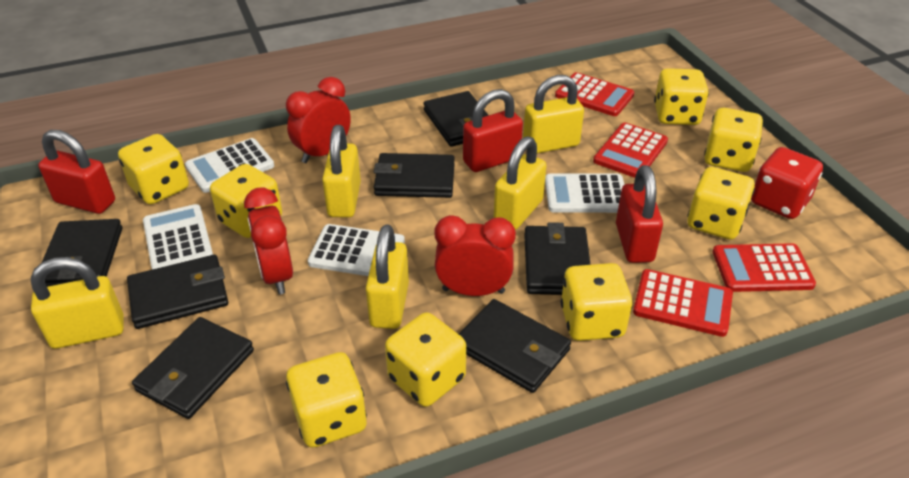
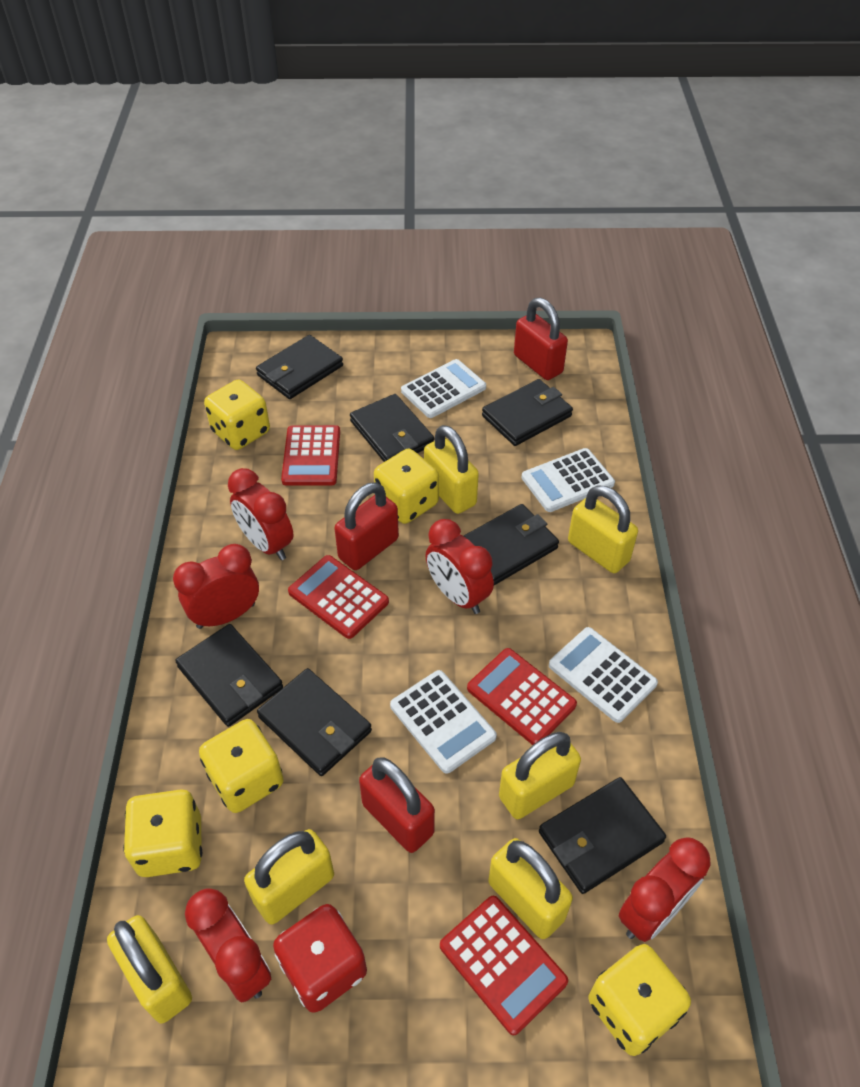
red clock: [244,187,293,295] [286,77,351,163] [434,215,516,296] = 3 -> [173,544,259,629] [185,888,271,1003] [228,468,294,560] [425,519,494,614] [618,837,711,942] = 5
yellow dice: [118,134,189,204] [210,164,282,238] [286,352,367,448] [385,312,466,407] [561,263,632,341] [654,68,709,125] [687,167,755,240] [704,108,763,172] = 8 -> [123,789,202,877] [199,719,284,813] [204,379,270,450] [374,449,439,524] [588,944,691,1056] = 5
yellow padlock: [31,257,124,349] [322,125,361,218] [366,225,409,329] [494,137,547,230] [523,75,584,153] = 5 -> [107,915,192,1023] [244,829,334,925] [424,425,479,514] [488,838,573,939] [499,732,581,819] [568,485,638,573] = 6

